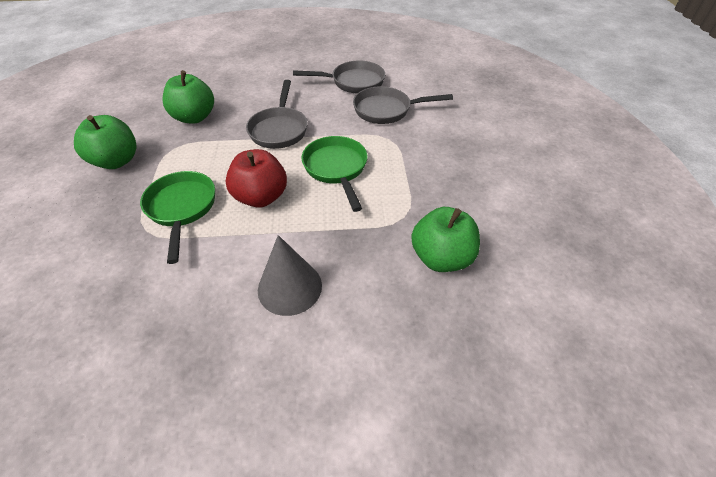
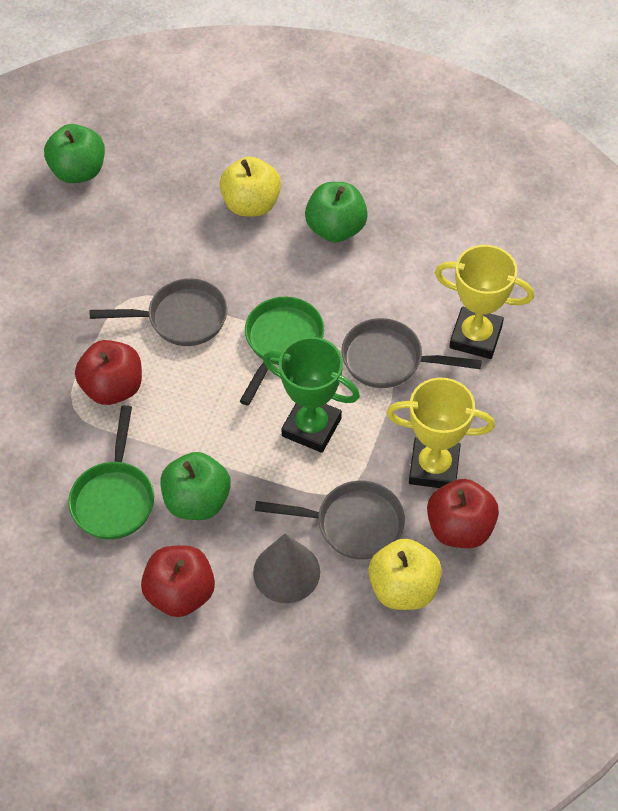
green trophy: none = 0 -> [263,337,360,453] = 1
red apple: [226,149,287,208] = 1 -> [75,340,142,405] [141,545,215,617] [427,479,499,548] = 3
yellow apple: none = 0 -> [220,157,281,216] [368,538,442,610] = 2
yellow trophy: none = 0 -> [387,378,495,488] [435,245,534,359] = 2

